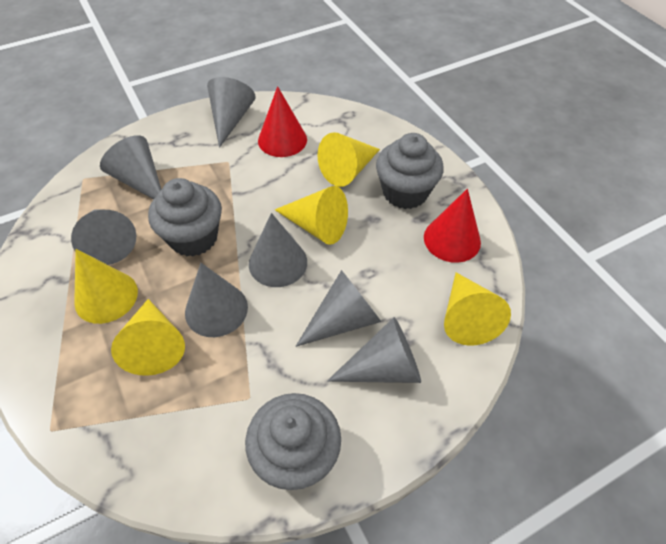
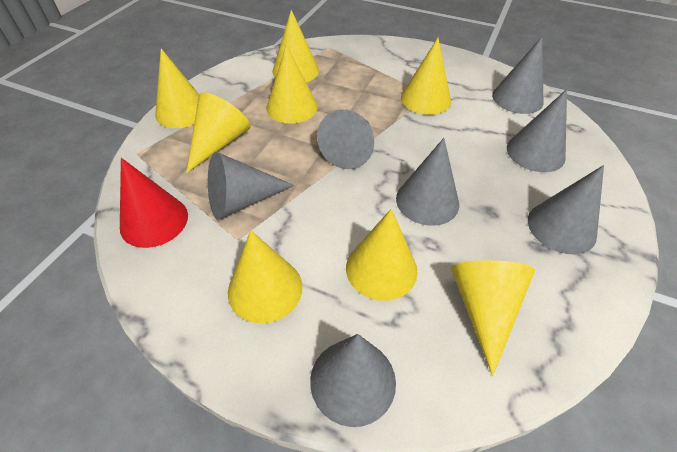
grey cupcake: [148,178,222,256] [245,393,341,490] [376,133,444,209] = 3 -> none = 0
red cone: [258,86,307,157] [424,189,481,263] = 2 -> [120,158,188,248] = 1
yellow cone: [74,249,138,324] [111,299,185,376] [275,186,348,245] [318,132,380,187] [444,273,511,346] = 5 -> [155,49,199,128] [186,92,251,173] [228,230,303,323] [266,45,318,124] [273,10,319,82] [346,209,418,301] [401,38,451,115] [451,260,535,376] = 8

